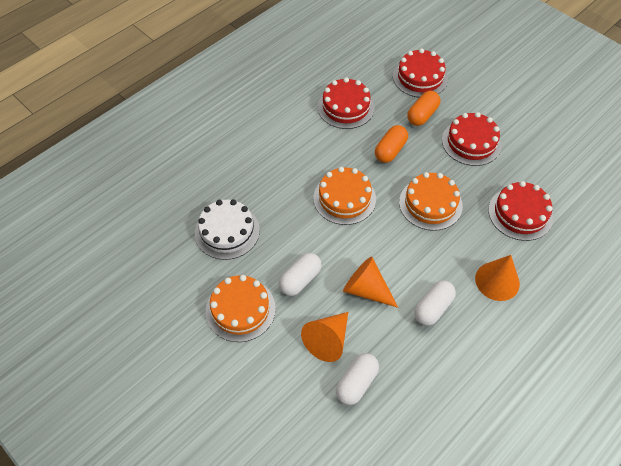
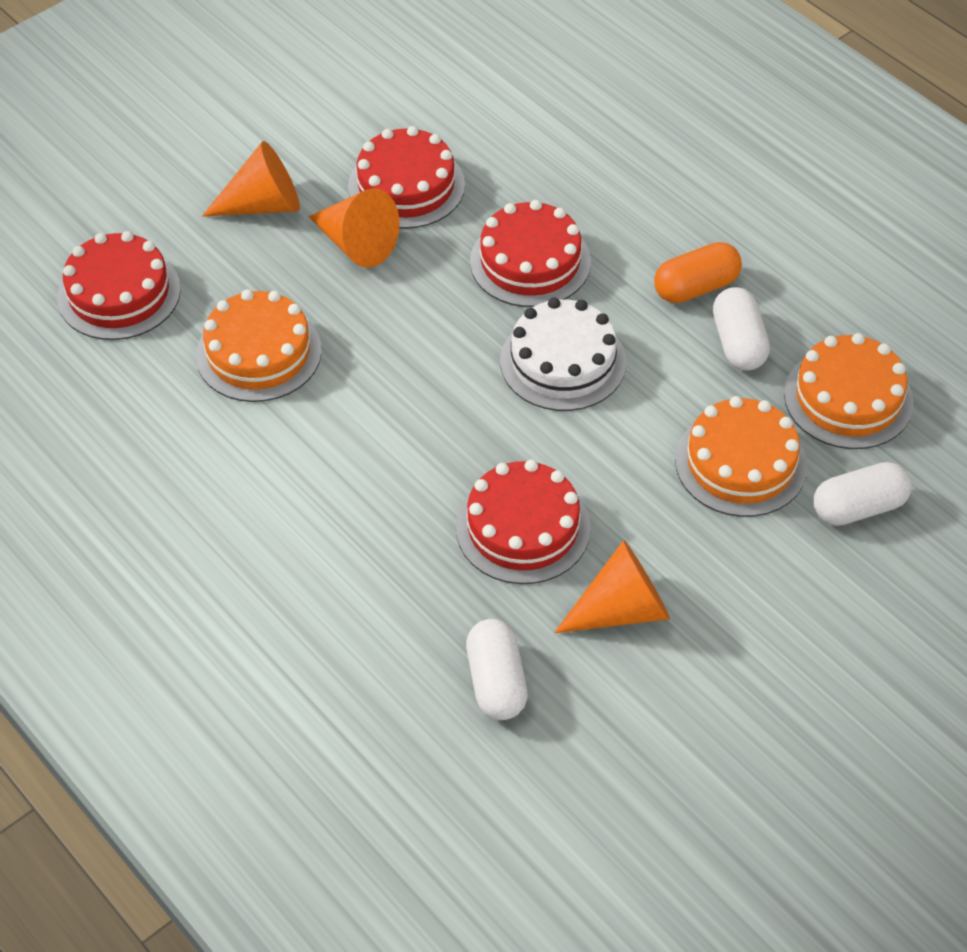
orange capsule: [375,125,408,163] [407,91,440,126] = 2 -> [654,242,742,303] = 1

